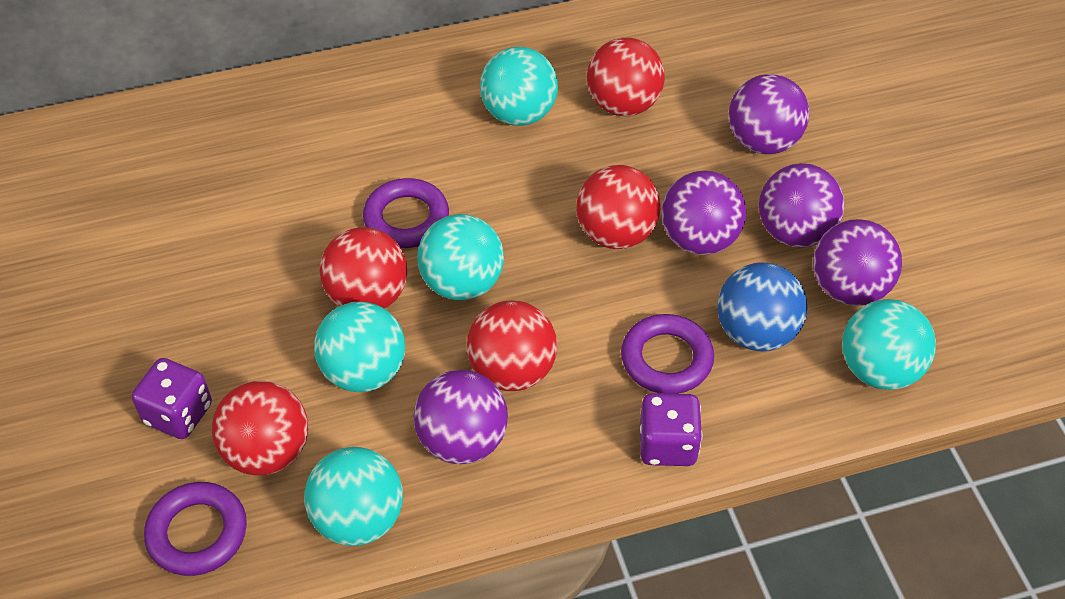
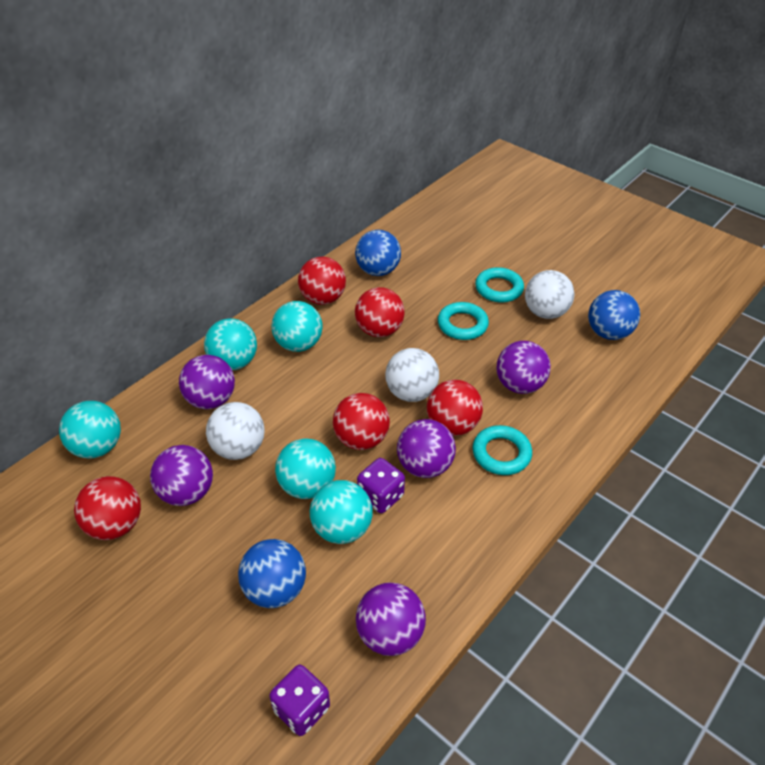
blue ball: [717,262,808,351] = 1 -> [238,539,306,608] [355,230,401,276] [588,290,640,340] = 3
purple ring: [144,482,247,576] [363,178,449,248] [621,314,714,394] = 3 -> none = 0
turquoise ring: none = 0 -> [438,302,489,340] [472,425,532,475] [475,267,524,303] = 3
white ball: none = 0 -> [206,402,265,460] [385,348,439,402] [525,270,575,319] = 3

